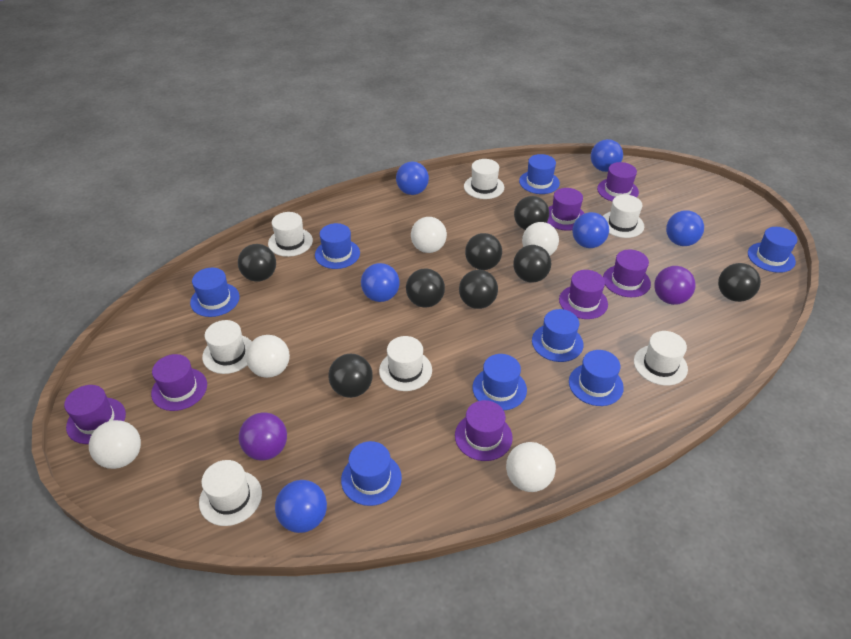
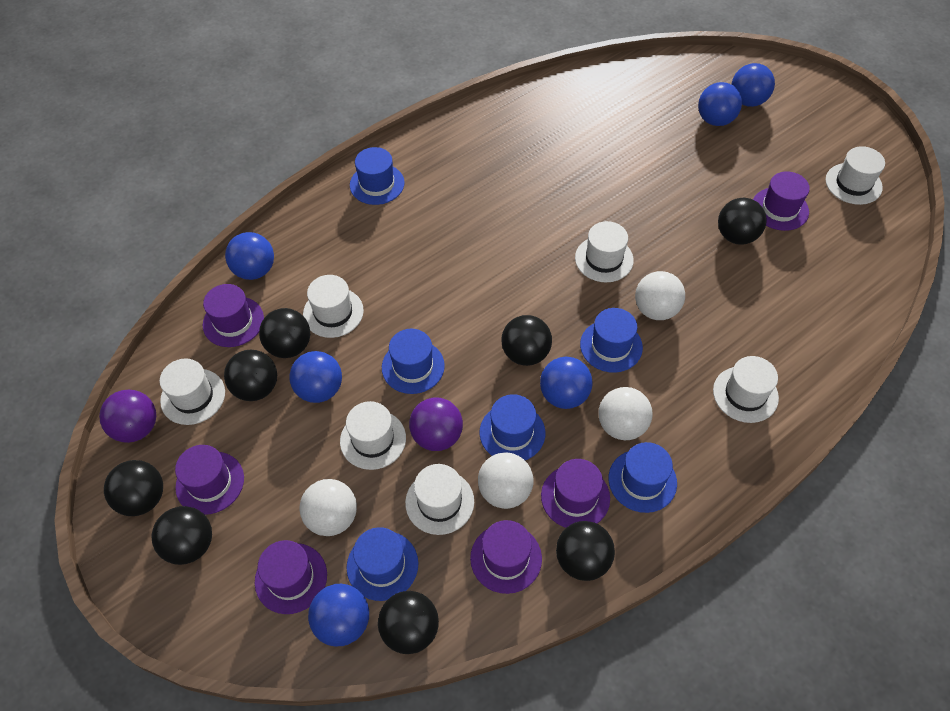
blue hat: [190,268,240,317] [315,223,360,269] [341,441,402,506] [472,354,527,410] [519,154,560,194] [532,309,583,362] [569,350,624,406] [748,227,797,273] = 8 -> [347,527,418,601] [350,147,405,205] [382,329,445,394] [479,394,545,460] [580,308,643,373] [609,442,677,513] = 6
purple hat: [64,385,126,444] [151,354,207,411] [455,400,513,461] [547,188,585,231] [559,270,608,319] [597,162,639,201] [603,250,651,297] = 7 -> [175,445,244,515] [203,284,264,347] [255,540,327,614] [470,520,542,594] [541,459,610,528] [753,171,810,231] = 6
white ball: [89,420,141,469] [246,335,290,378] [411,217,447,253] [506,442,556,492] [522,222,559,255] = 5 -> [300,479,357,536] [478,452,533,509] [598,387,653,440] [635,271,685,320] = 4

